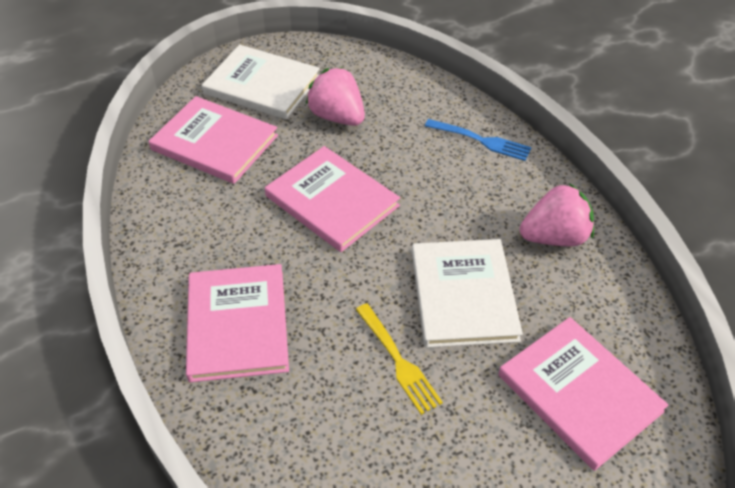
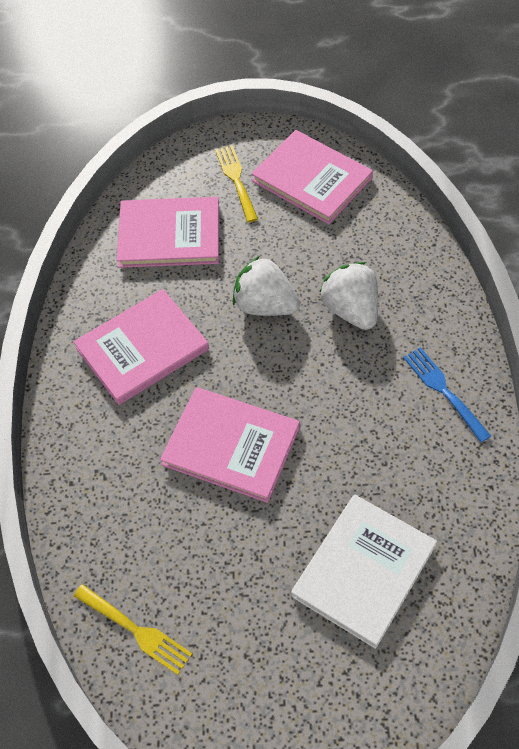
pink strawberry: [306,67,365,126] [520,183,594,246] = 2 -> none = 0
white book: [202,45,320,119] [412,239,523,348] = 2 -> [291,494,437,649] = 1
white strawberry: none = 0 -> [233,256,300,316] [319,262,378,330] = 2
yellow fork: [356,303,443,415] = 1 -> [73,584,192,675] [215,145,258,222] = 2

